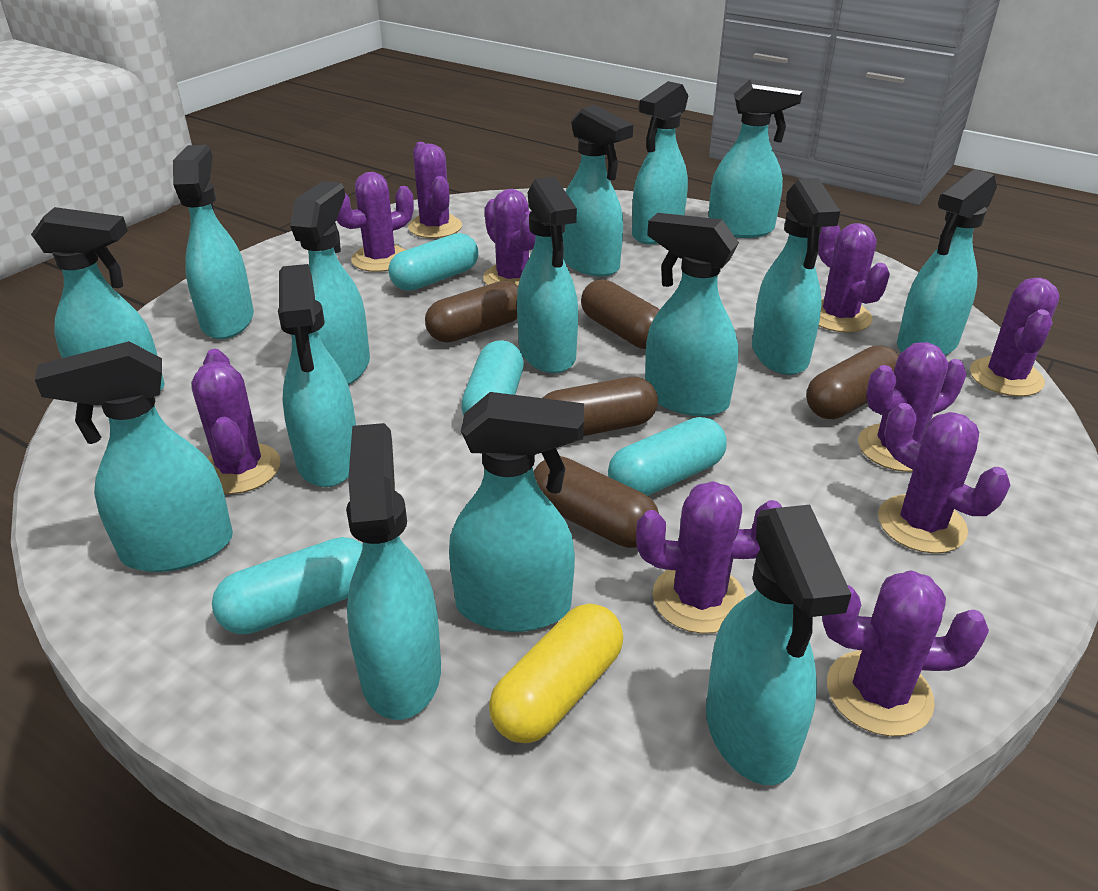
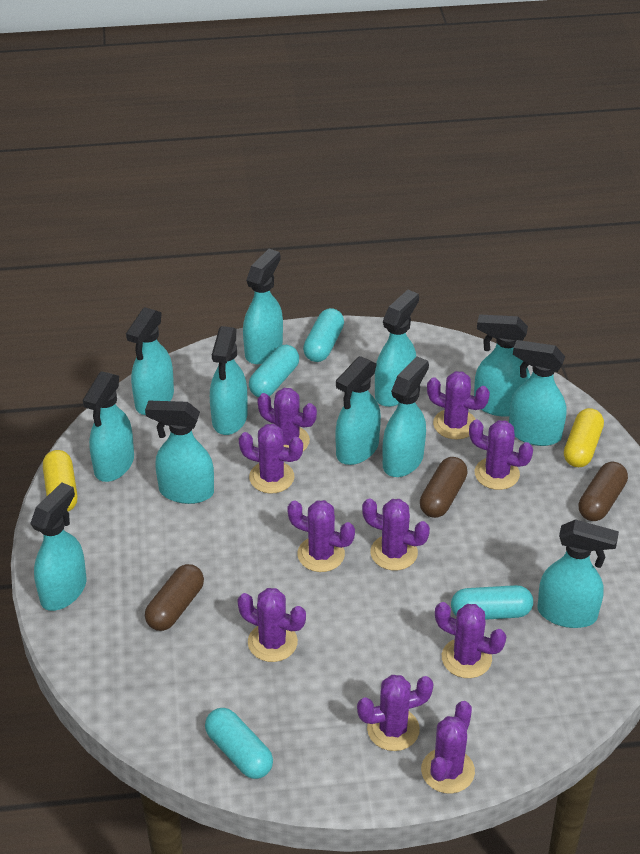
brown capsule: [425,281,518,342] [534,456,659,548] [543,377,658,436] [581,279,660,349] [806,346,899,419] = 5 -> [145,564,204,631] [420,457,468,518] [579,462,628,521] = 3
turquoise spray bottle: [31,207,165,391] [35,341,233,572] [173,145,254,339] [278,264,356,487] [290,181,370,385] [346,423,441,720] [449,392,584,632] [517,176,578,373] [562,105,633,277] [632,81,689,244] [645,213,739,416] [706,505,851,785] [708,79,802,238] [752,178,840,375] [897,169,997,356] = 15 -> [30,482,86,611] [83,371,134,482] [126,307,174,415] [145,400,214,504] [210,326,248,435] [243,249,283,364] [335,356,381,465] [375,290,419,407] [383,357,429,477] [474,314,530,417] [509,340,566,446] [538,519,619,628] = 12
yellow capsule: [489,604,623,743] = 1 -> [43,450,78,512] [564,408,604,467] = 2

